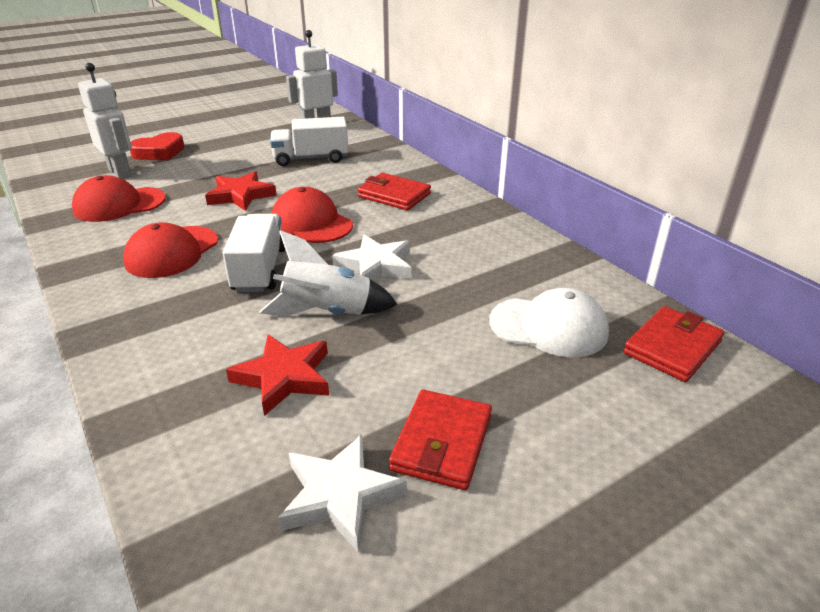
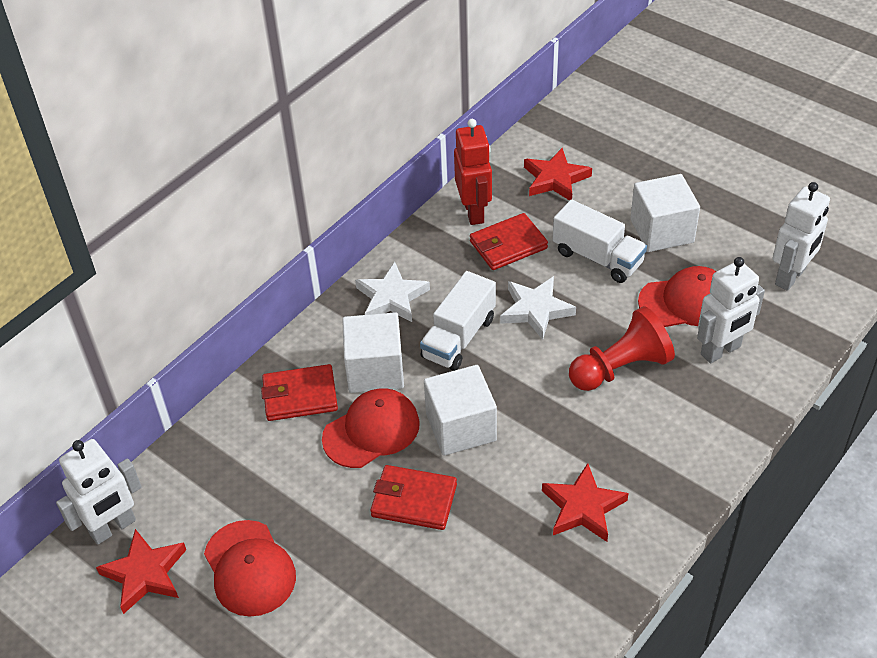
red heart: [130,132,185,160] = 1 -> none = 0
red pawn: none = 0 -> [569,306,675,391] = 1
red robot: none = 0 -> [454,119,492,225] = 1
red star: [205,171,277,211] [226,334,329,416] = 2 -> [96,529,186,614] [524,148,592,201] [542,463,629,542] = 3
white cap: [489,288,609,358] = 1 -> none = 0
white cube: none = 0 -> [342,312,404,393] [424,365,497,456] [630,174,700,252] = 3
white robot: [78,63,132,179] [286,30,338,119] = 2 -> [56,439,142,545] [697,257,765,363] [773,182,830,291] = 3
white rocket: [259,230,398,317] = 1 -> none = 0

